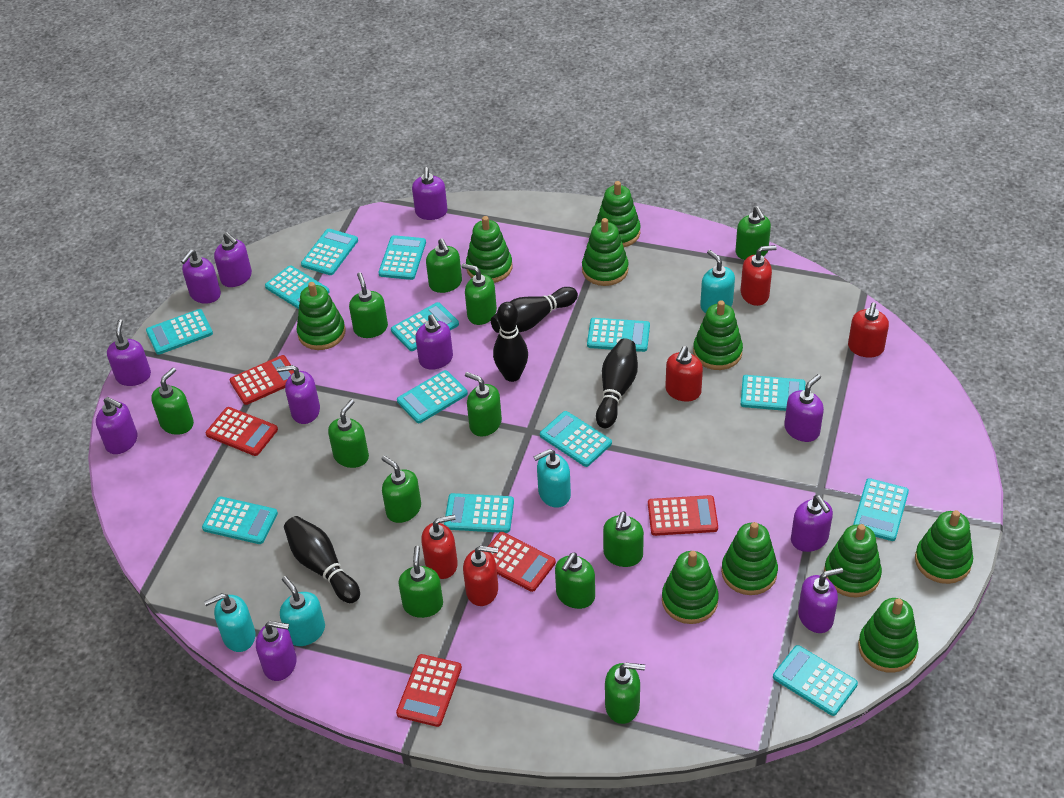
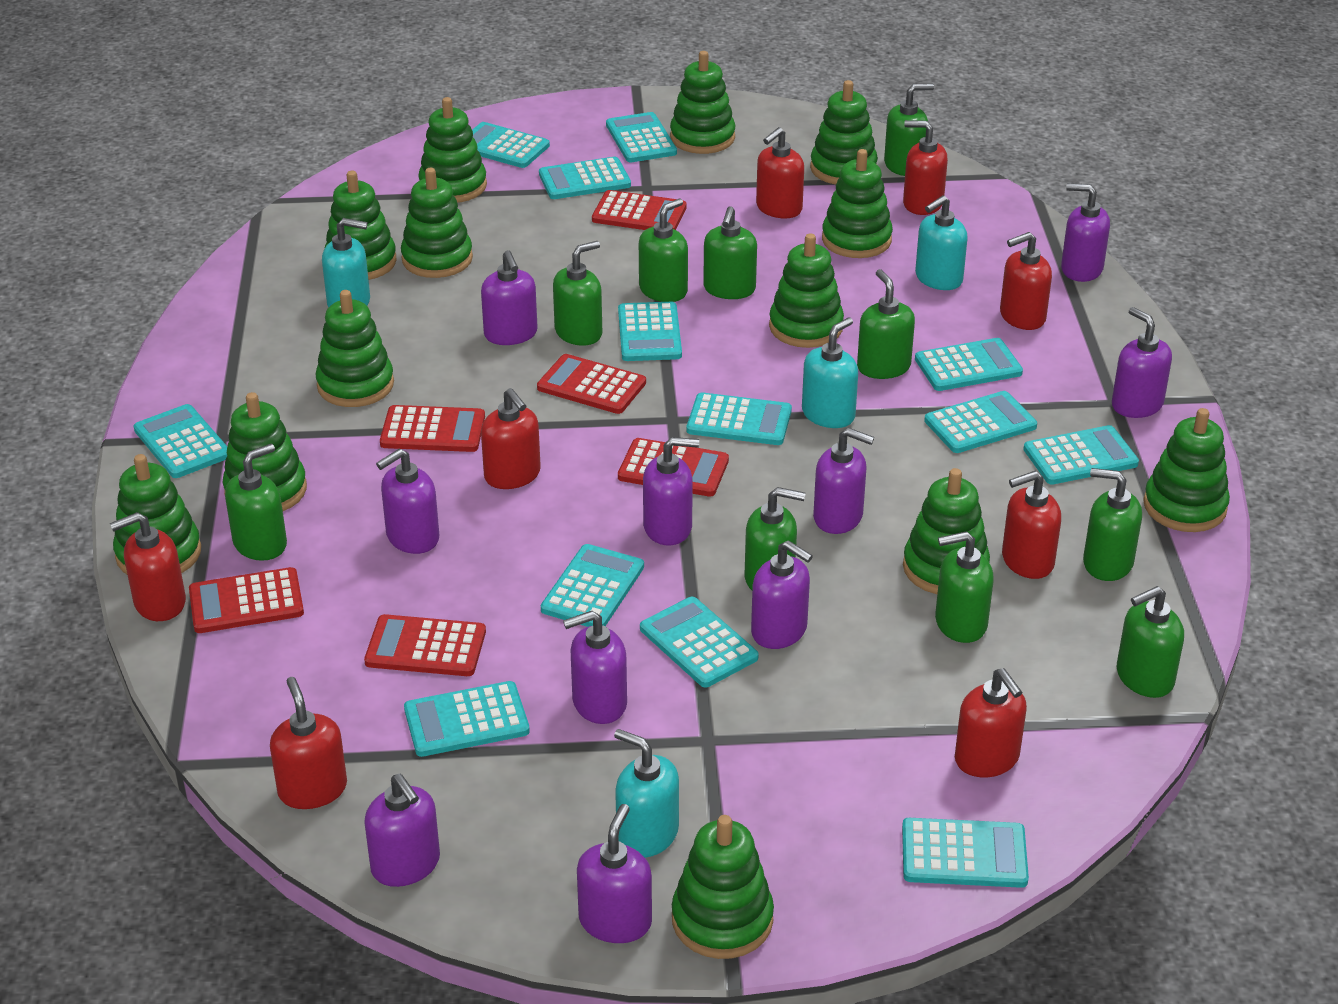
black bowling pin: [284,516,360,603] [491,287,578,333] [493,302,528,382] [596,338,638,428] = 4 -> none = 0
green soap dispenser: [151,368,194,435] [328,399,369,468] [349,272,388,338] [381,456,421,523] [398,546,443,618] [426,238,462,293] [461,264,497,325] [465,372,502,437] [555,553,595,609] [603,511,644,567] [605,663,645,724] [735,206,771,260] = 12 -> [225,444,287,561] [553,241,602,346] [639,198,688,302] [703,206,757,299] [745,487,805,590] [857,269,915,379] [884,83,934,176] [935,531,994,643] [1083,468,1142,581] [1116,586,1184,698] = 10
green stacking toy: [297,282,346,350] [466,216,512,283] [582,218,629,286] [595,181,640,247] [662,551,719,624] [693,300,743,370] [721,522,778,595] [824,524,882,597] [858,598,919,673] [915,510,973,584] = 10 -> [113,454,201,574] [223,392,307,511] [315,290,394,407] [324,171,397,280] [401,168,473,278] [418,97,487,203] [670,51,736,154] [672,815,774,959] [769,233,844,348] [810,80,878,185] [822,149,893,258] [903,468,990,594] [1143,408,1230,532] = 13
purple soap dispenser: [96,397,137,454] [107,319,151,386] [181,250,221,304] [214,232,252,287] [256,621,297,681] [277,365,320,424] [412,167,448,220] [416,314,453,370] [784,374,824,442] [791,495,833,552] [798,567,843,633] = 11 -> [364,774,440,887] [376,449,439,554] [481,250,537,345] [563,611,627,724] [577,804,652,943] [643,437,699,545] [751,540,813,649] [813,428,874,534] [1061,183,1110,282] [1112,307,1172,418] = 10
red calculator: [205,407,278,456] [230,355,294,405] [396,654,462,727] [488,532,556,592] [648,495,718,536] = 5 -> [189,567,304,633] [364,614,486,676] [380,405,485,452] [537,354,646,414] [592,190,687,230] [618,438,729,497] = 6
red soap dispenser: [421,515,458,579] [463,546,498,606] [665,346,703,402] [741,245,777,306] [848,302,889,358] = 5 -> [110,512,186,621] [270,677,347,809] [481,388,541,489] [756,127,804,218] [903,120,948,215] [955,668,1027,777] [1000,232,1052,330] [1002,471,1061,579] = 8

